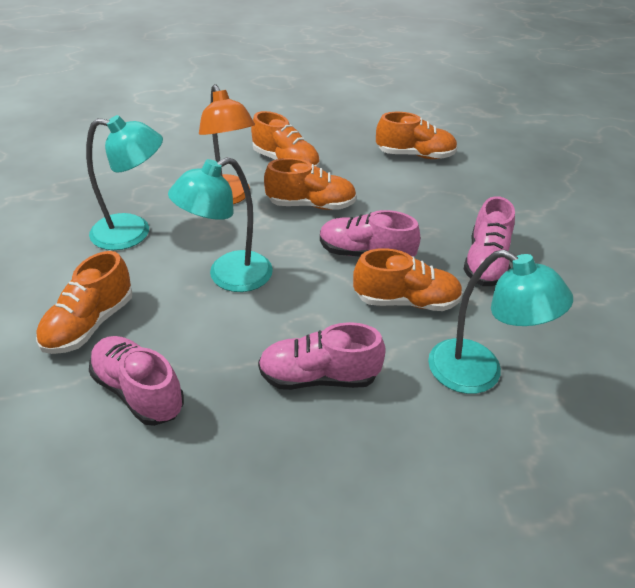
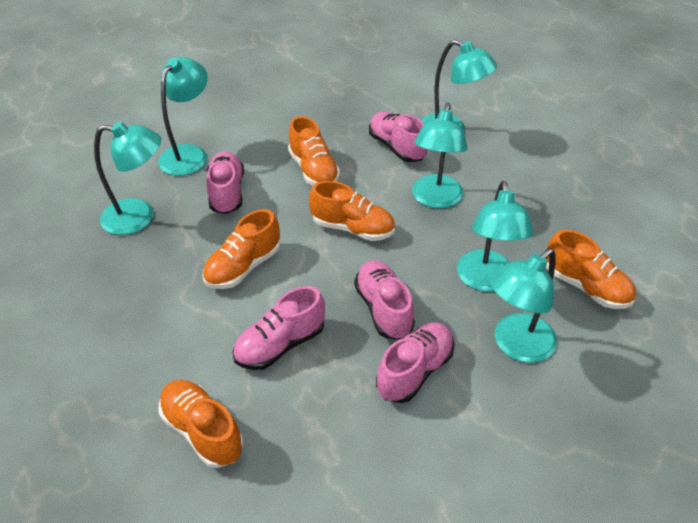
orange lamp: [199,84,255,204] = 1 -> none = 0
pink shoe: [89,336,184,426] [258,322,386,390] [320,210,420,257] [464,196,515,286] = 4 -> [206,151,244,214] [233,286,325,370] [354,260,415,339] [369,112,427,162] [376,323,454,403] = 5
turquoise lamp: [86,115,163,250] [168,157,273,292] [428,250,573,394] = 3 -> [94,121,161,235] [158,57,208,176] [412,103,468,209] [421,40,497,131] [457,181,534,292] [490,249,557,363] = 6

